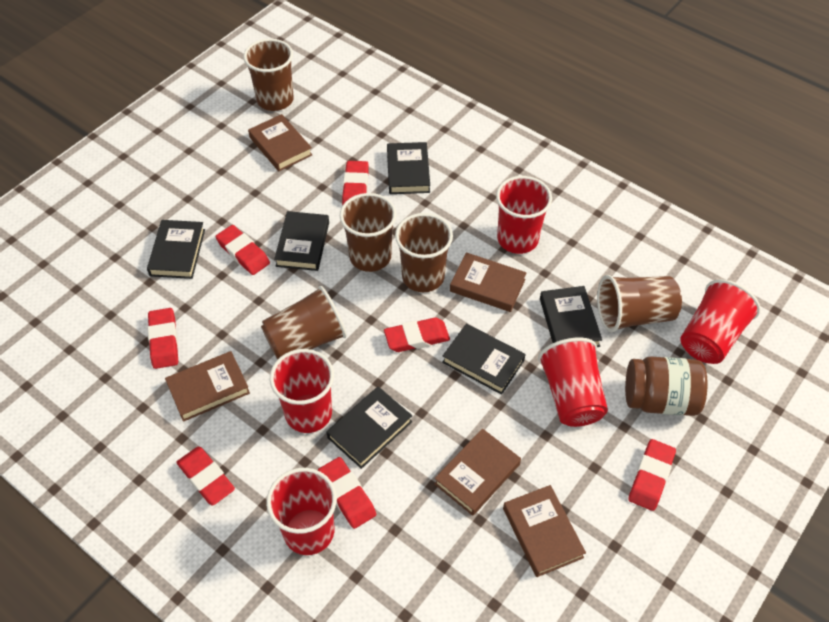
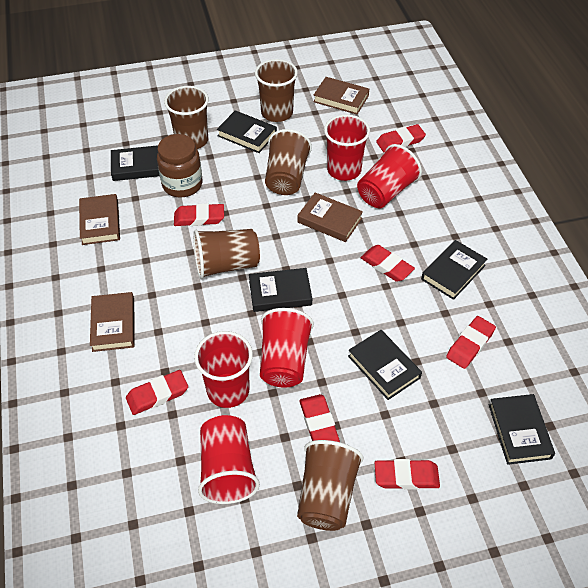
brown book: [165,351,250,422] [248,114,313,171] [434,429,521,516] [450,252,527,312] [503,485,586,577] = 5 -> [79,194,120,245] [90,292,135,352] [297,192,363,242] [313,77,369,115] = 4

